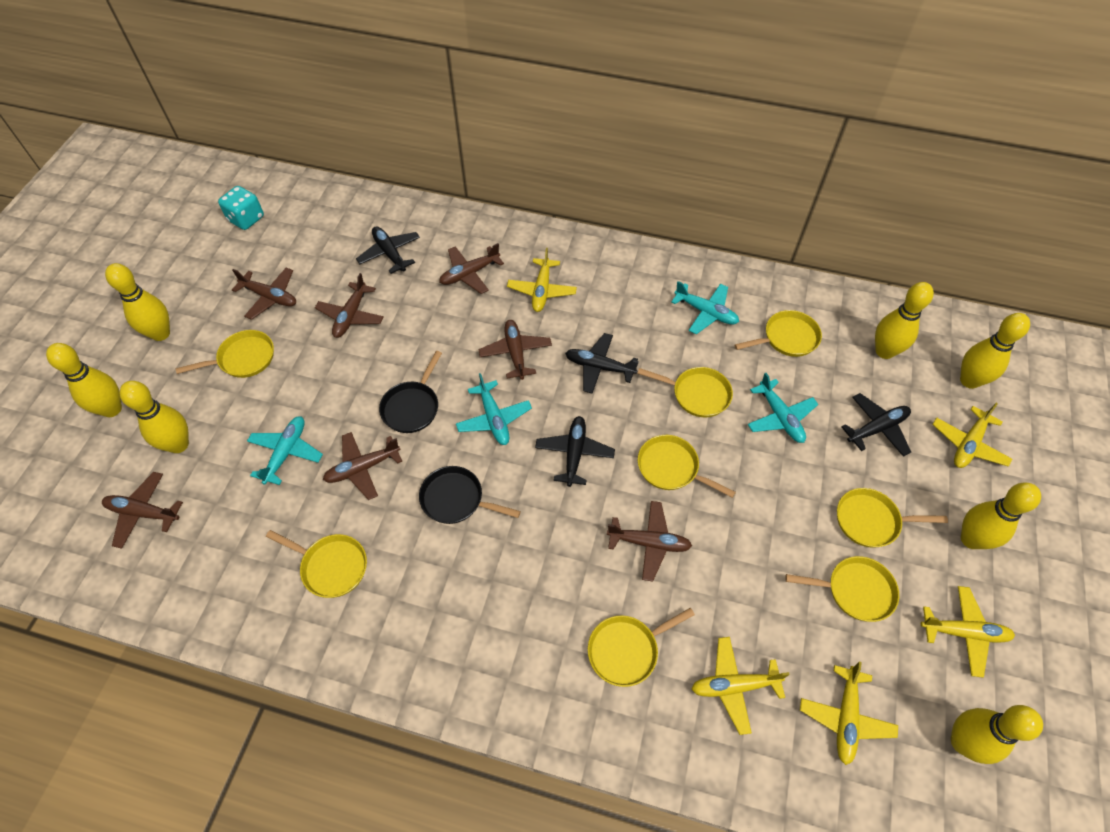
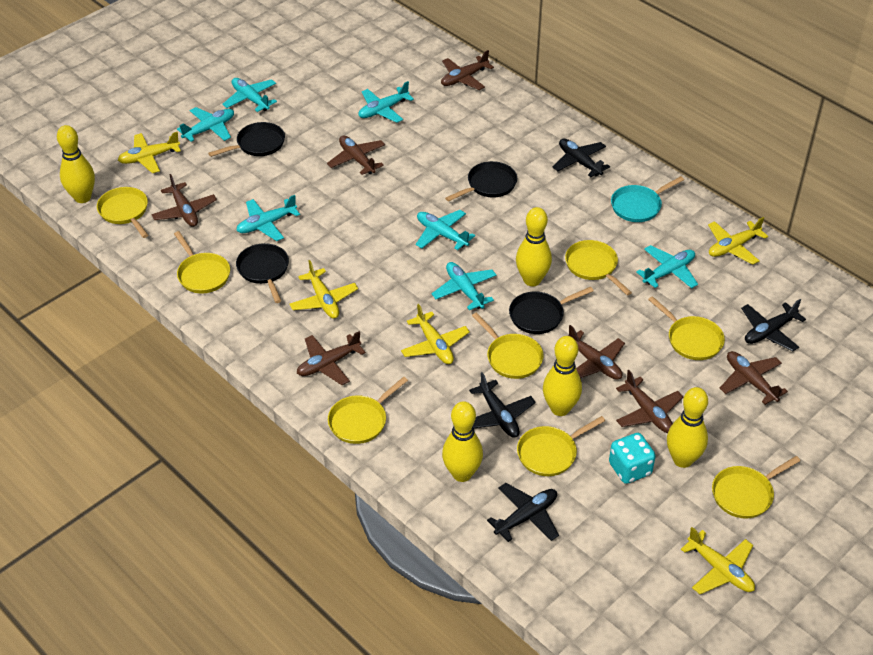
black pan: [379,351,442,433] [419,466,521,524] = 2 -> [208,122,285,157] [236,243,289,303] [445,161,517,202] [509,287,594,334] = 4
turquoise pan: none = 0 -> [611,176,684,222] = 1
turquoise plane: [247,416,323,485] [456,373,532,445] [671,281,739,334] [747,373,818,443] = 4 -> [177,107,234,142] [222,78,277,112] [236,195,300,241] [358,81,414,123] [416,210,475,250] [432,262,497,310] [636,245,698,288] = 7
yellow bowling pin: [46,343,122,417] [105,263,170,341] [120,381,189,453] [875,282,934,359] [951,705,1043,764] [960,313,1030,389] [961,482,1041,549] = 7 -> [57,125,95,203] [442,401,483,482] [516,207,552,286] [543,336,582,416] [667,387,708,468] = 5

